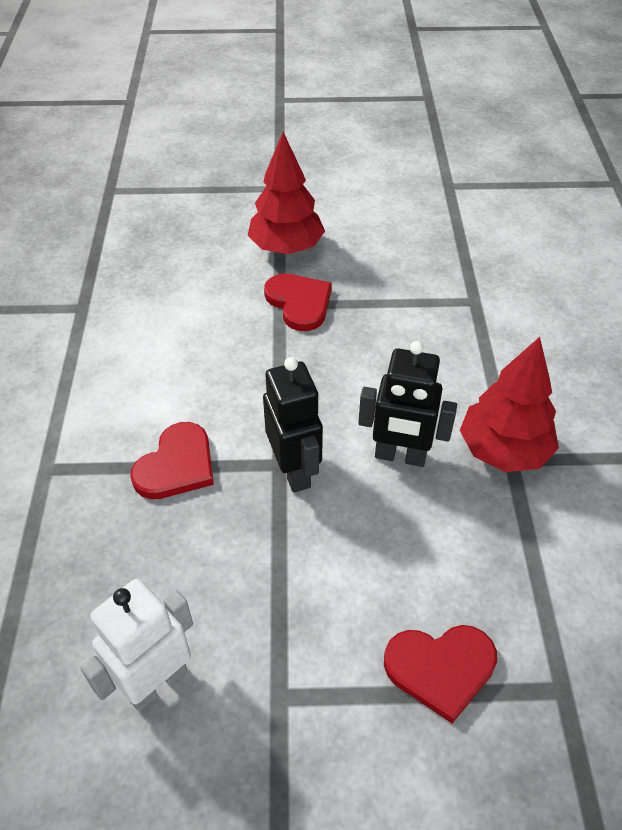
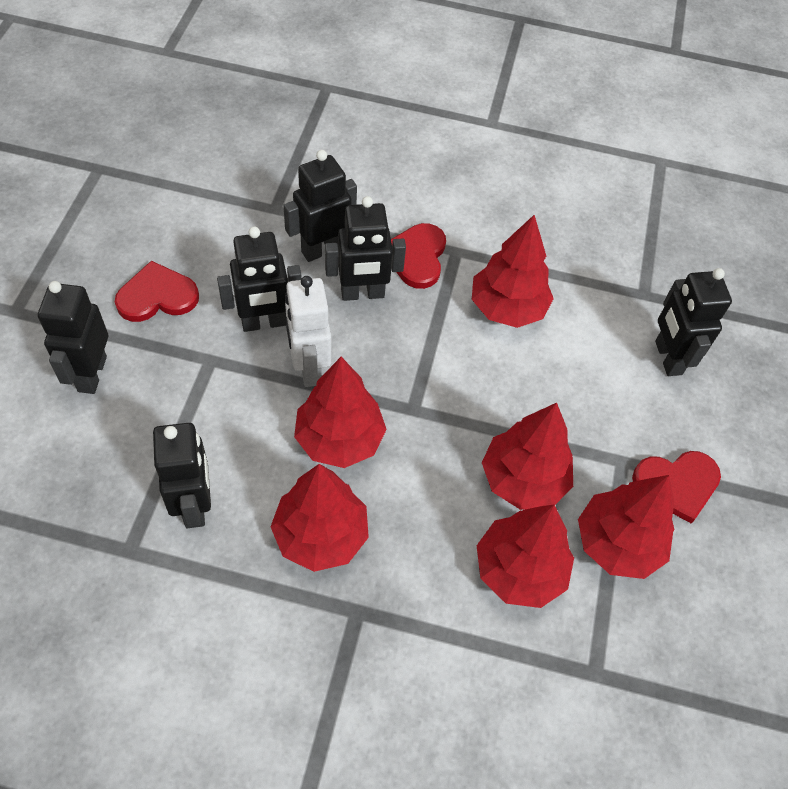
black robot: [263,357,323,493] [358,341,457,467] = 2 -> [38,281,108,394] [153,423,211,528] [217,226,302,332] [283,150,357,262] [325,196,406,301] [655,268,732,376] = 6
red tree: [248,132,325,254] [460,337,559,472] = 2 -> [271,464,369,572] [294,357,387,468] [472,215,554,328] [476,504,574,608] [482,403,573,510] [578,475,675,579] = 6

